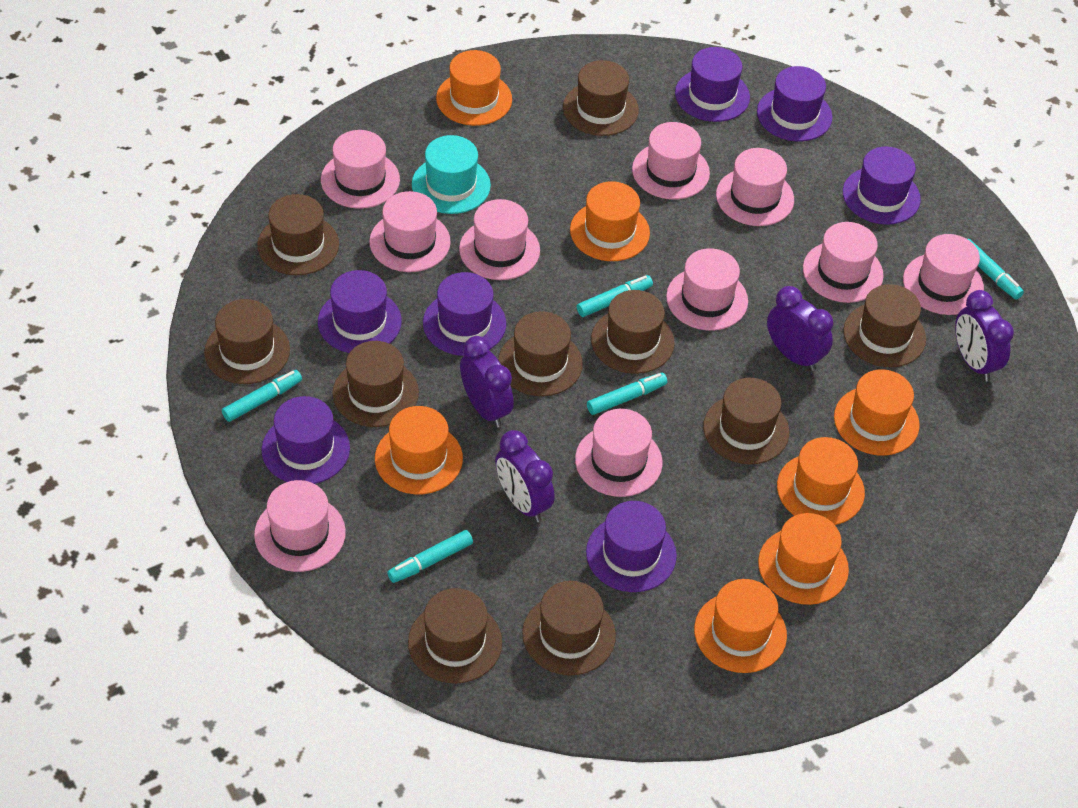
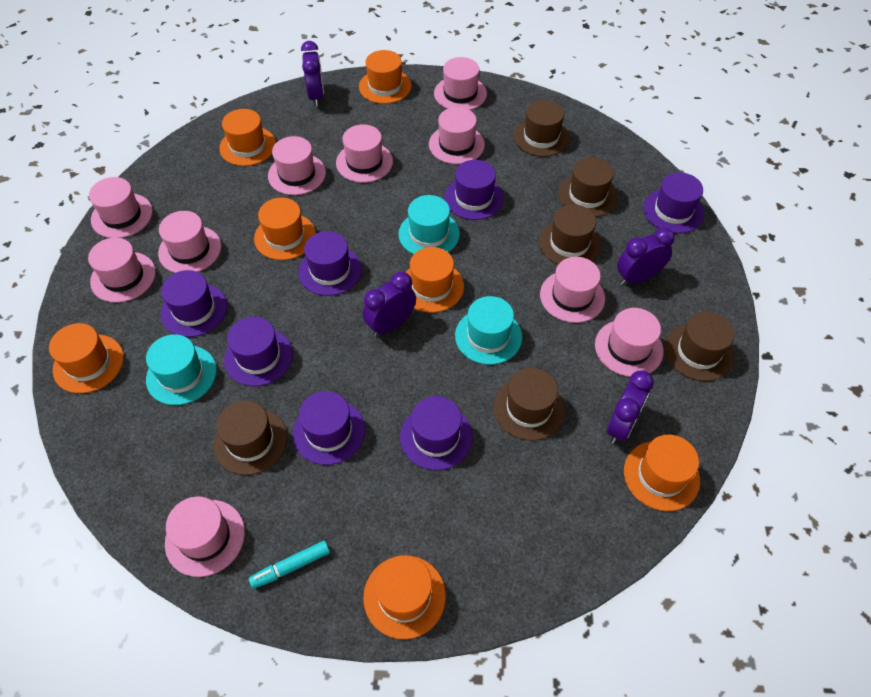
brown hat: [204,299,290,384] [257,194,339,275] [332,341,419,427] [408,588,502,684] [498,311,583,396] [522,581,616,675] [563,60,639,136] [591,290,675,374] [703,378,789,464] [843,284,926,367] = 10 -> [213,400,287,475] [493,368,565,441] [514,100,569,157] [539,205,601,265] [558,157,618,217] [665,312,734,381] = 6
turquoise hat: [412,135,491,214] = 1 -> [146,334,217,405] [398,195,460,254] [455,296,522,365] = 3
turquoise marker: [222,370,302,422] [387,530,473,583] [577,275,653,317] [587,373,667,415] [968,239,1024,300] = 5 -> [249,540,330,589] = 1

